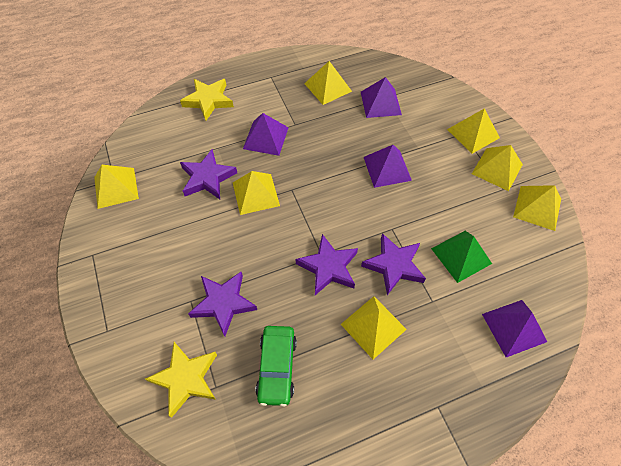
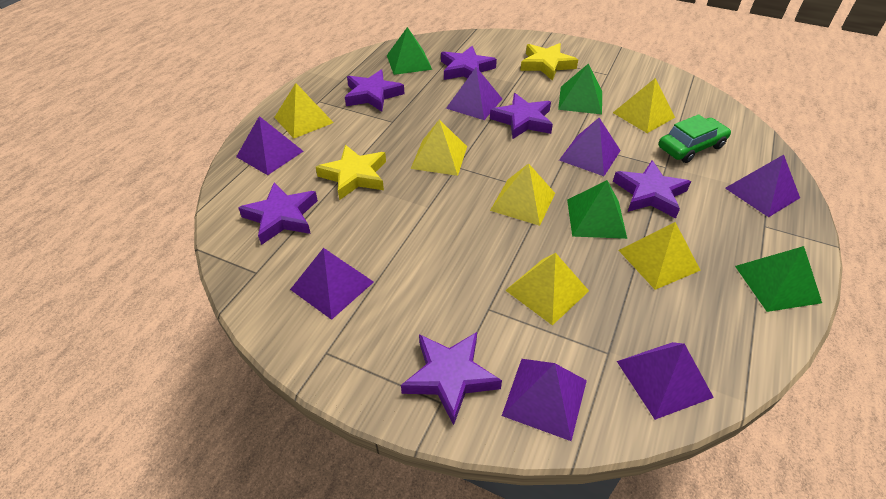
green pyramid: [431,231,492,283] = 1 -> [387,27,432,75] [558,63,602,114] [567,180,627,239] [735,246,822,312] = 4
purple pyramid: [243,113,289,156] [361,77,402,118] [364,145,412,188] [482,300,547,357] = 4 -> [236,116,303,175] [290,248,374,320] [446,67,502,120] [502,359,587,441] [559,118,621,176] [617,342,714,420] [725,155,800,217] = 7
purple star: [180,149,237,199] [188,272,257,336] [296,234,358,295] [361,233,426,295] = 4 -> [238,182,318,245] [345,69,404,112] [401,332,502,425] [441,46,497,80] [490,93,553,139] [613,160,691,218] = 6
yellow pyramid: [94,165,139,209] [233,171,280,215] [304,61,352,105] [341,296,407,359] [447,108,500,154] [472,145,523,191] [513,185,561,231] = 7 -> [274,83,334,138] [411,119,467,176] [490,163,555,226] [505,253,589,325] [613,78,675,133] [618,222,701,290] = 6

